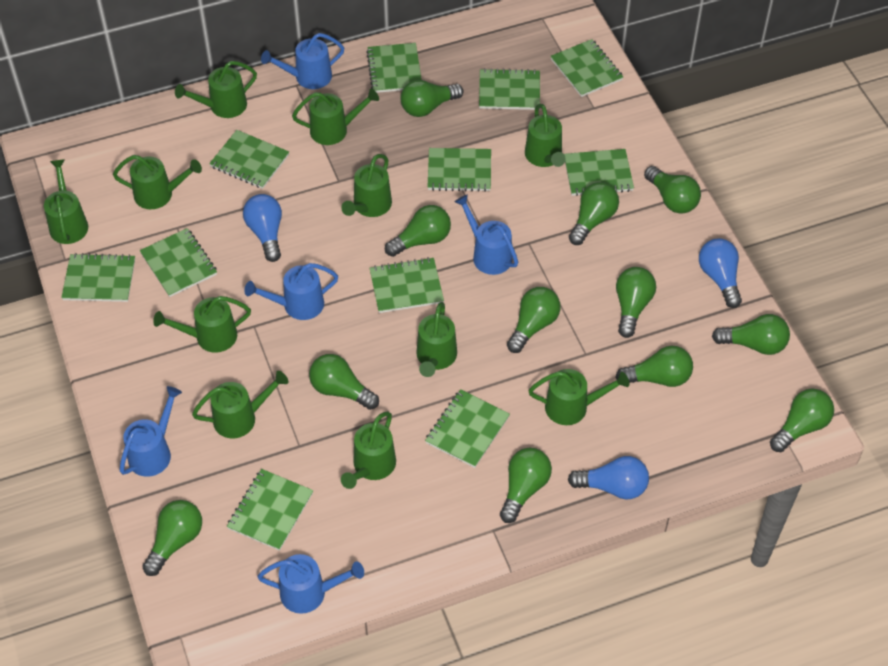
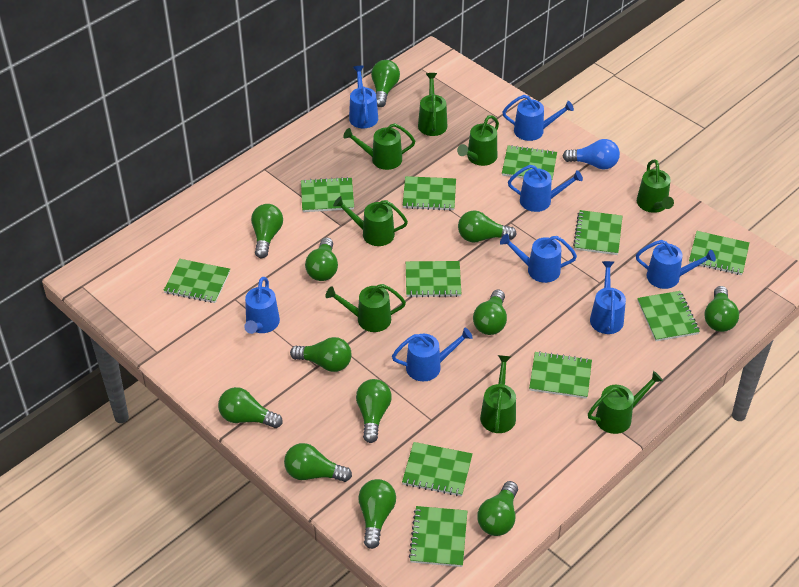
blue light bulb: [243,194,282,262] [568,456,649,499] [699,238,742,308] = 3 -> [563,139,620,170] = 1
blue watering can: [120,386,182,477] [244,263,338,320] [257,554,364,614] [261,33,344,89] [455,194,518,275] = 5 -> [244,277,280,334] [349,66,378,128] [392,328,473,381] [500,234,577,283] [502,95,574,141] [508,165,583,212] [590,261,626,334] [636,240,716,289] = 8
green watering can: [44,159,88,244] [113,155,202,209] [153,296,251,353] [175,61,257,118] [192,371,288,438] [292,89,379,145] [341,154,392,217] [341,411,396,489] [416,302,457,377] [525,104,566,167] [529,369,629,425] = 11 -> [325,284,406,332] [333,196,408,246] [343,123,415,170] [418,73,447,136] [457,115,499,166] [480,355,516,433] [588,371,663,434] [637,159,674,213] = 8

